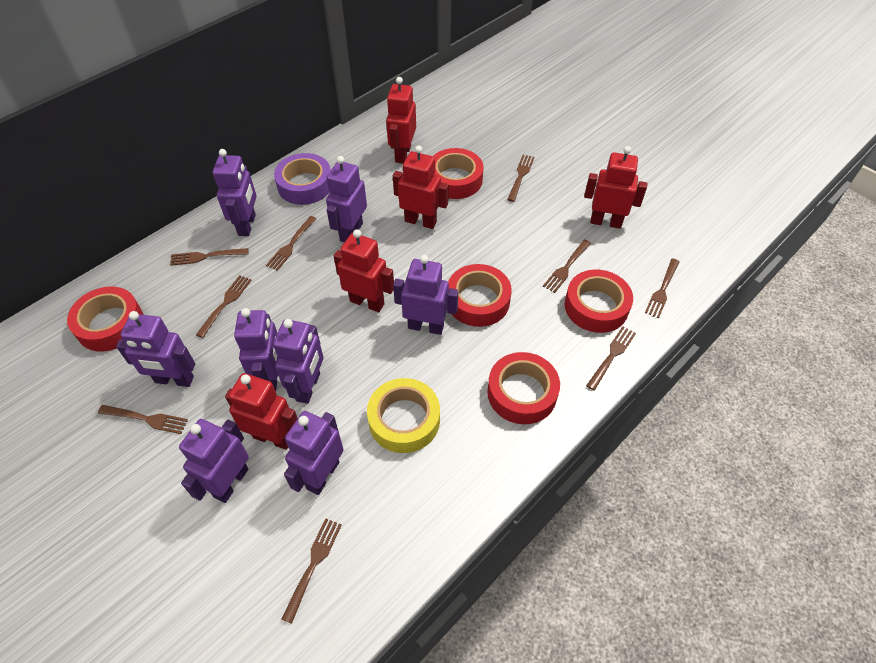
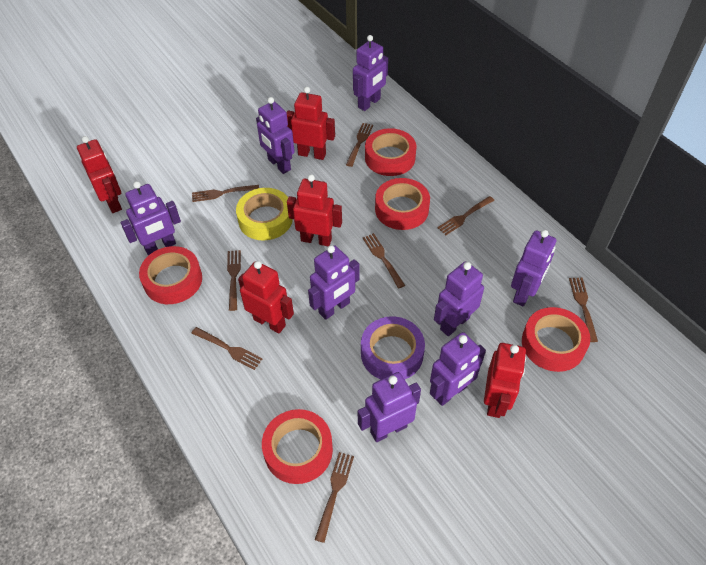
brown fork: [98,405,188,434] [170,248,249,266] [196,275,251,338] [266,216,317,271] [281,518,342,624] [507,155,534,202] [543,239,591,293] [586,326,636,391] [645,258,680,318] = 9 -> [191,327,263,370] [192,185,259,202] [227,250,241,311] [315,452,354,543] [346,123,373,167] [363,233,405,289] [437,196,495,235] [569,278,598,342] = 8

